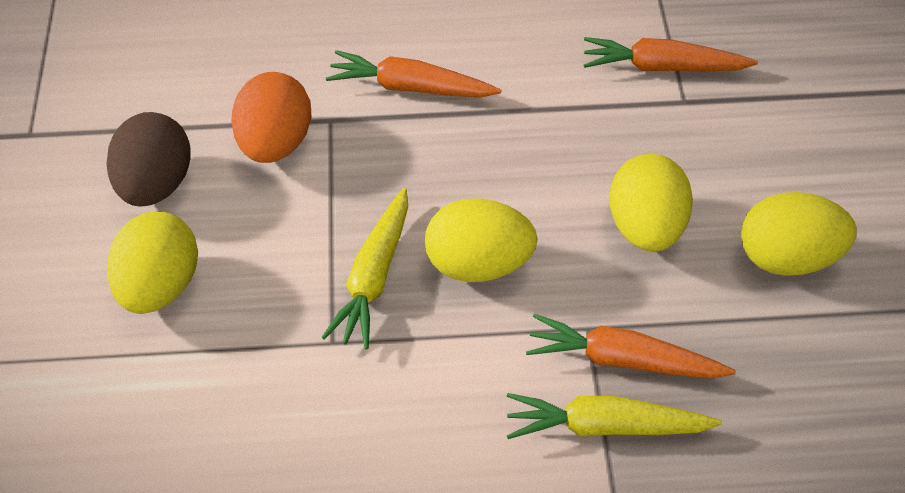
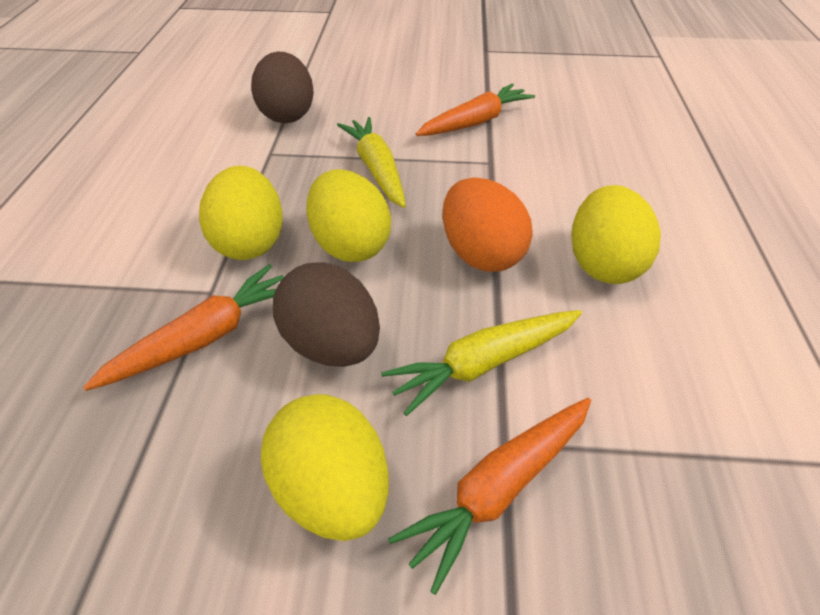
brown egg: [106,112,191,206] = 1 -> [251,51,314,123] [273,262,380,367] = 2

